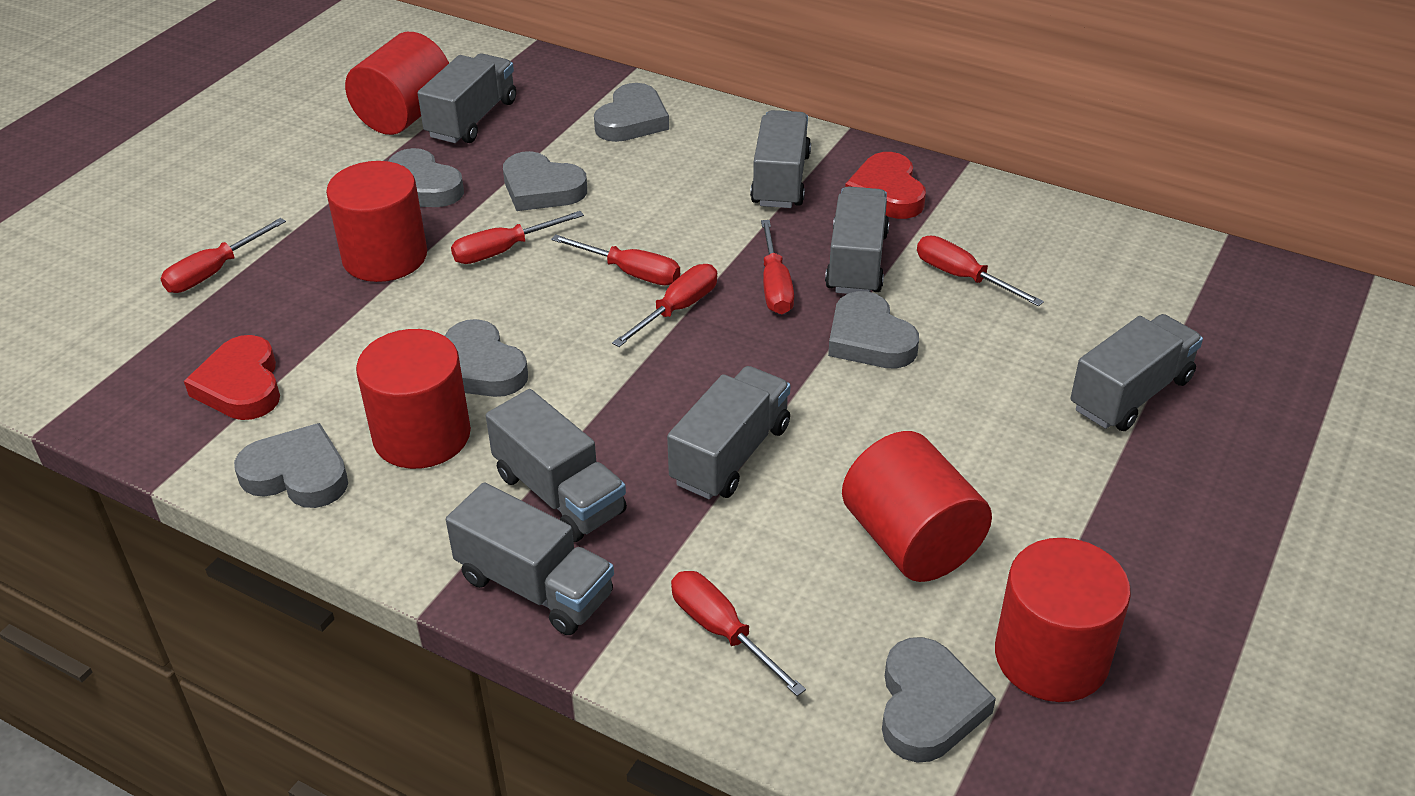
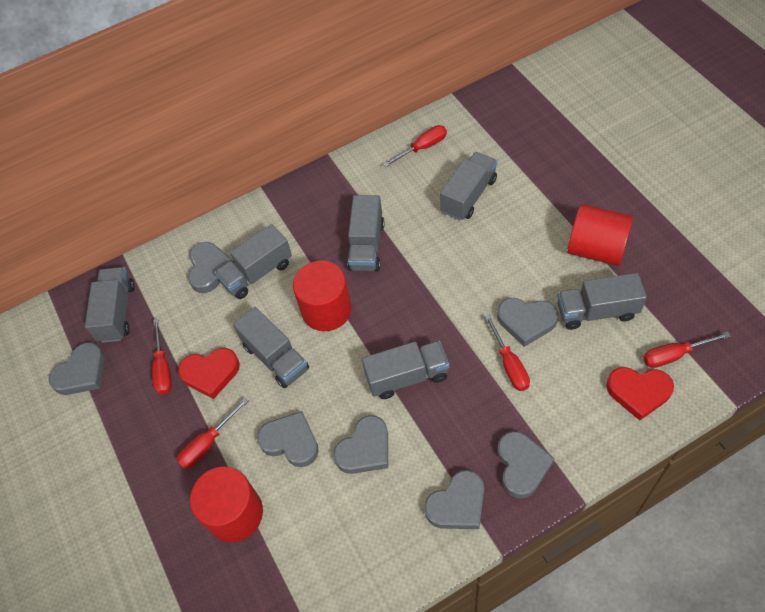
red cylinder: [326,161,427,282] [345,32,449,135] [356,329,471,469] [842,431,992,582] [995,538,1131,702] = 5 -> [190,467,263,542] [293,261,352,331] [567,204,633,266] = 3
red screwdriver: [161,218,286,293] [451,211,584,264] [551,234,680,285] [612,264,717,347] [671,571,806,696] [761,220,794,314] [917,236,1044,306] = 7 -> [152,319,172,395] [177,398,249,469] [383,125,447,167] [485,315,530,391] [643,332,730,368] = 5

